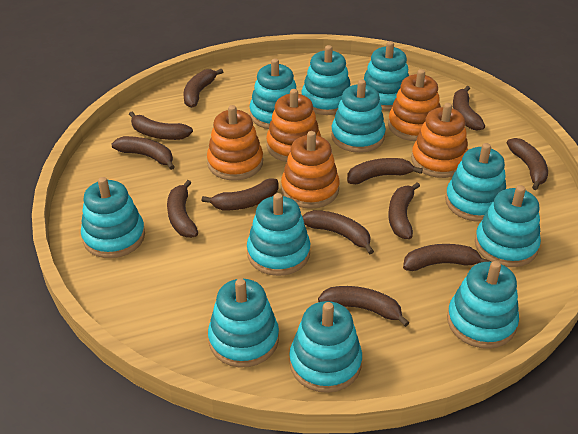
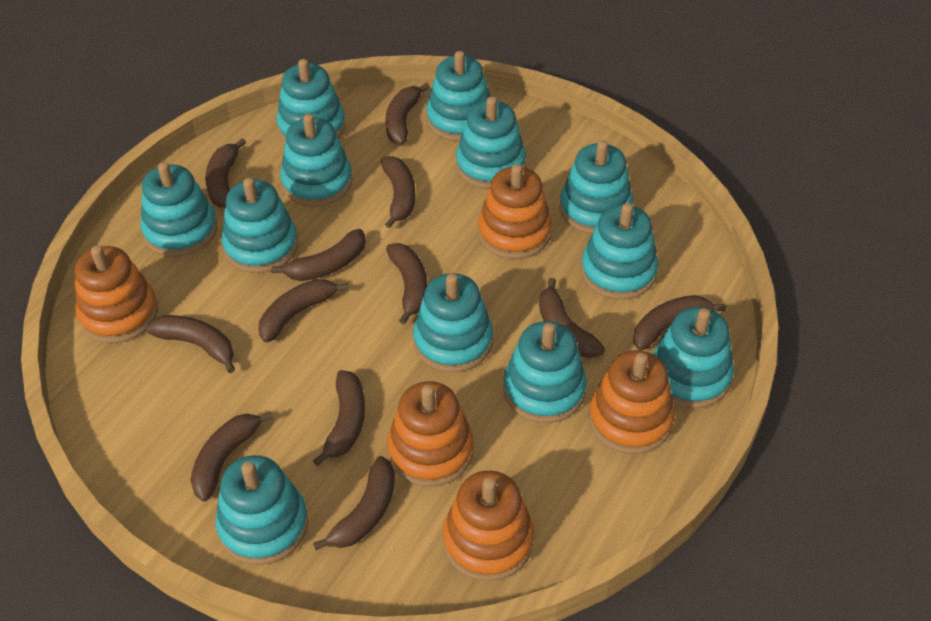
turquoise stacking toy: [81,177,145,258] [208,278,279,367] [247,193,310,276] [250,58,296,129] [289,301,362,393] [302,45,350,115] [331,79,386,153] [363,41,409,111] [445,143,506,222] [447,261,519,349] [475,185,541,267] = 11 -> [141,162,217,257] [215,455,308,565] [222,178,298,273] [276,59,345,142] [280,114,352,207] [413,273,493,372] [426,51,491,141] [456,97,526,189] [504,321,587,423] [560,140,633,234] [581,203,658,300] [653,307,734,408] = 12

